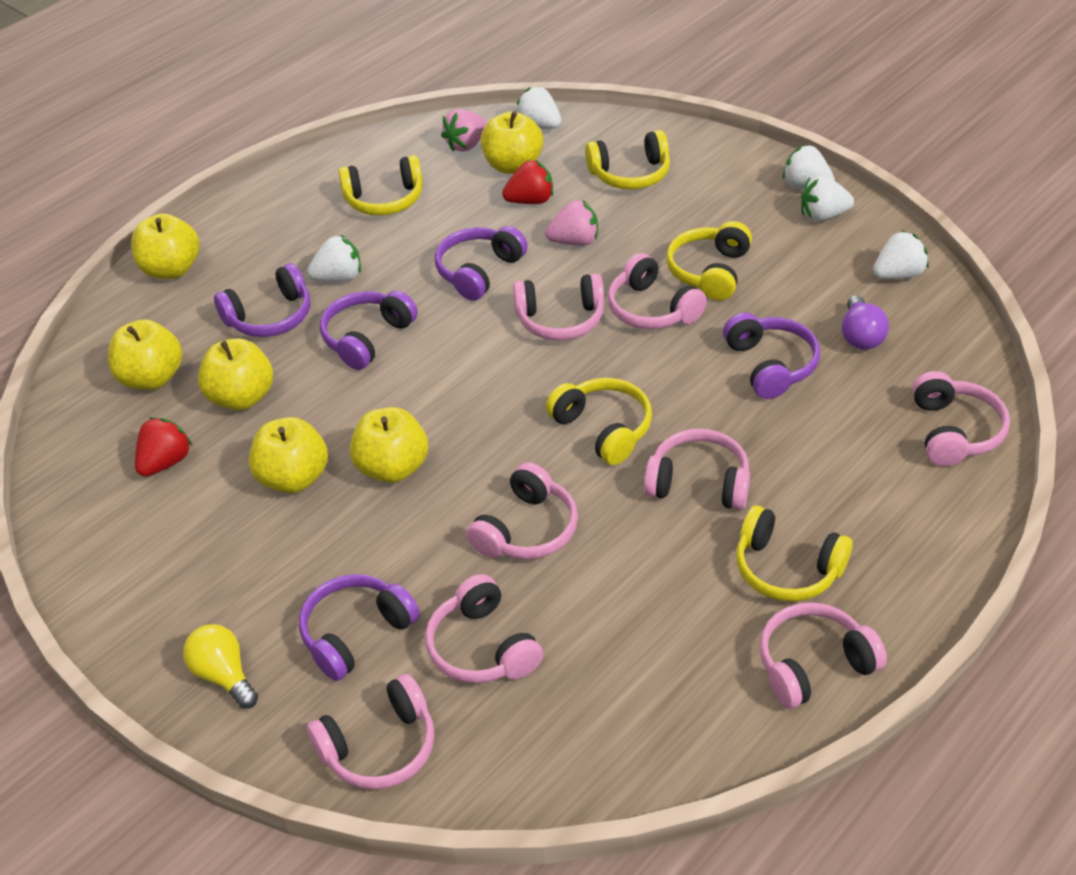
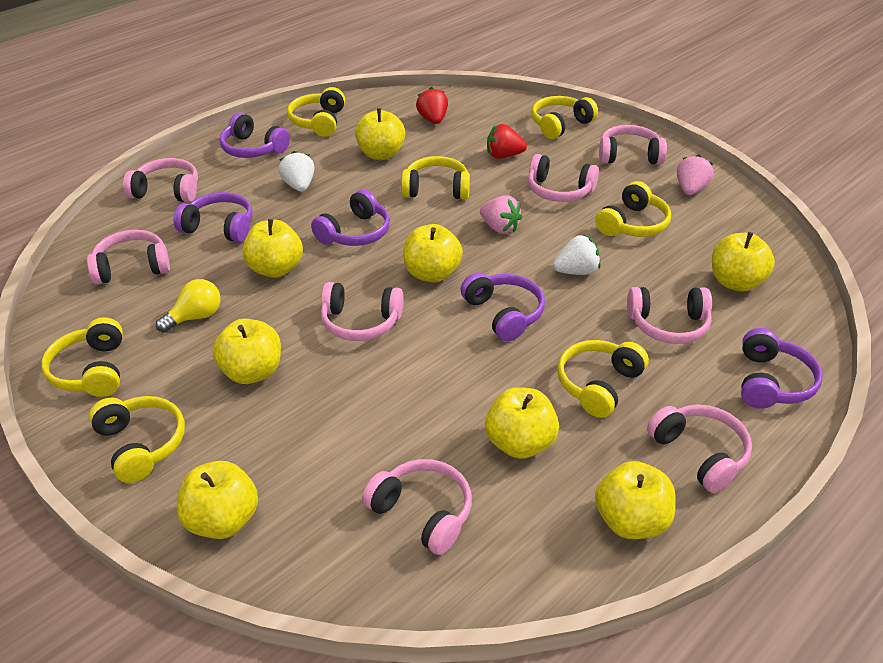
purple light bulb: [842,295,889,350] = 1 -> none = 0
white strawberry: [307,235,361,282] [515,87,562,129] [783,145,835,189] [801,175,854,222] [873,231,929,279] = 5 -> [278,151,315,192] [553,235,601,275] = 2
yellow apple: [108,319,182,390] [131,213,200,279] [198,338,273,410] [249,417,328,493] [350,407,428,483] [480,111,544,174] = 6 -> [177,461,258,539] [213,319,281,384] [243,219,303,278] [355,108,405,160] [403,224,463,282] [485,387,559,459] [595,461,676,539] [712,232,775,292] = 8
yellow headphones: [339,155,423,216] [546,378,652,465] [585,130,670,190] [666,221,752,301] [736,505,853,602] = 5 -> [41,317,123,397] [89,396,185,483] [287,87,345,137] [401,156,470,200] [531,96,598,139] [557,340,649,418] [595,181,671,237] = 7

